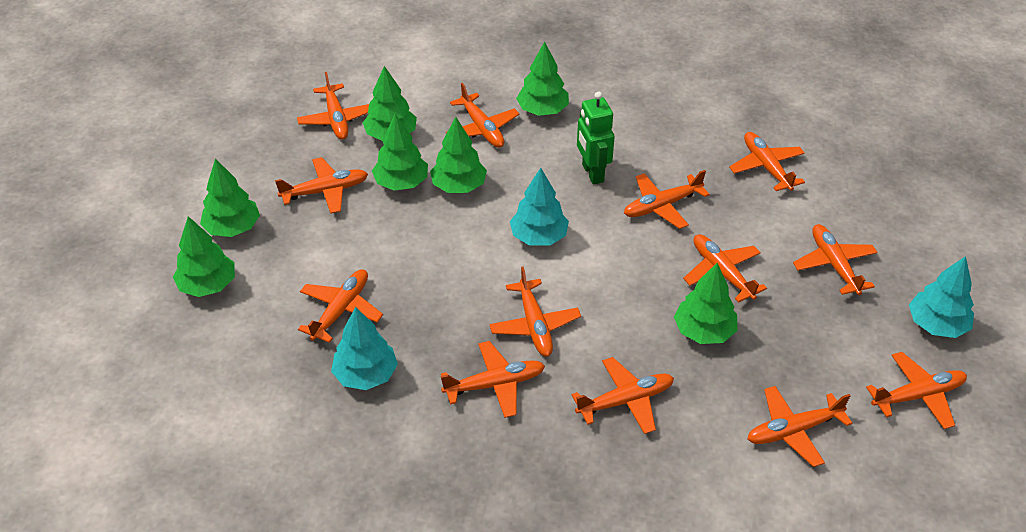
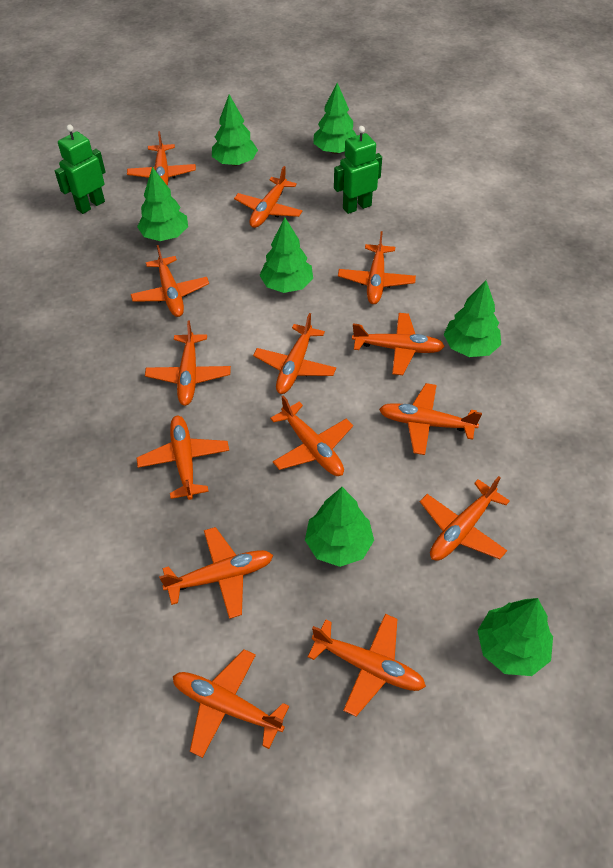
green robot: [577,91,615,185] = 1 -> [55,125,105,214] [334,126,382,214] = 2
orange plane: [275,157,368,214] [297,72,369,140] [298,269,383,343] [441,341,545,418] [446,83,519,148] [489,267,581,357] [572,357,674,434] [624,170,710,229] [683,234,767,303] [729,132,805,191] [748,386,853,467] [793,224,878,295] [866,352,967,429] = 13 -> [127,131,196,186] [131,245,209,317] [137,416,229,500] [145,320,231,406] [159,527,273,619] [173,649,289,758] [234,166,303,228] [253,313,336,394] [270,395,353,476] [308,614,426,716] [338,231,416,304] [352,313,445,375] [379,383,482,455] [420,476,510,561] = 14
turquoise tree: [331,307,398,390] [510,168,569,246] [909,256,974,338] = 3 -> none = 0

